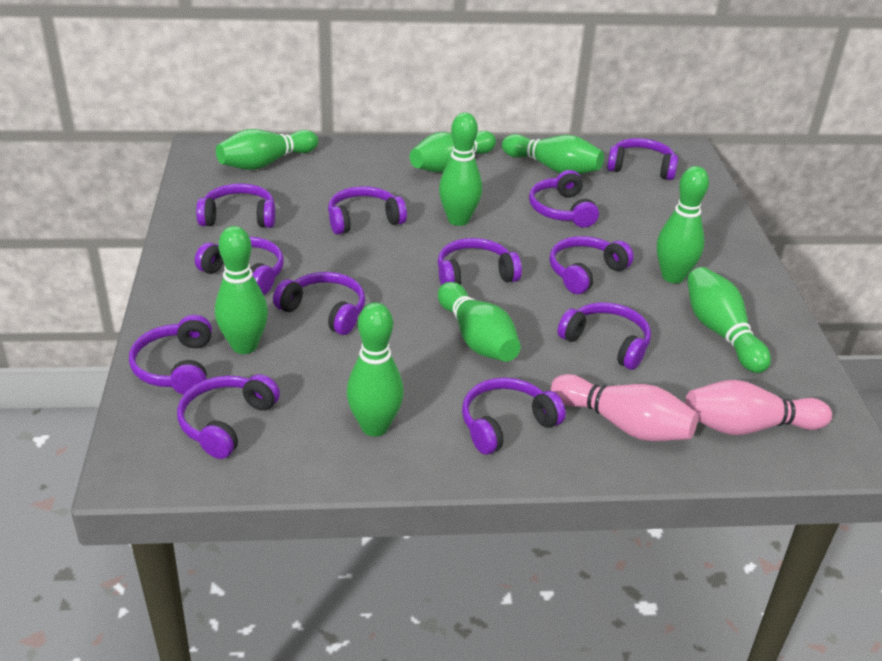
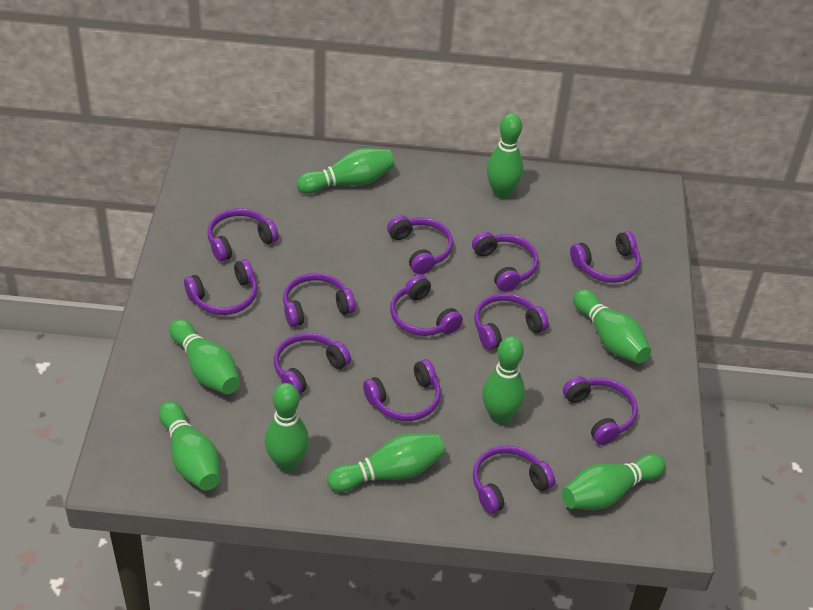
pink bowling pin: [551,374,698,441] [685,380,832,435] = 2 -> none = 0

